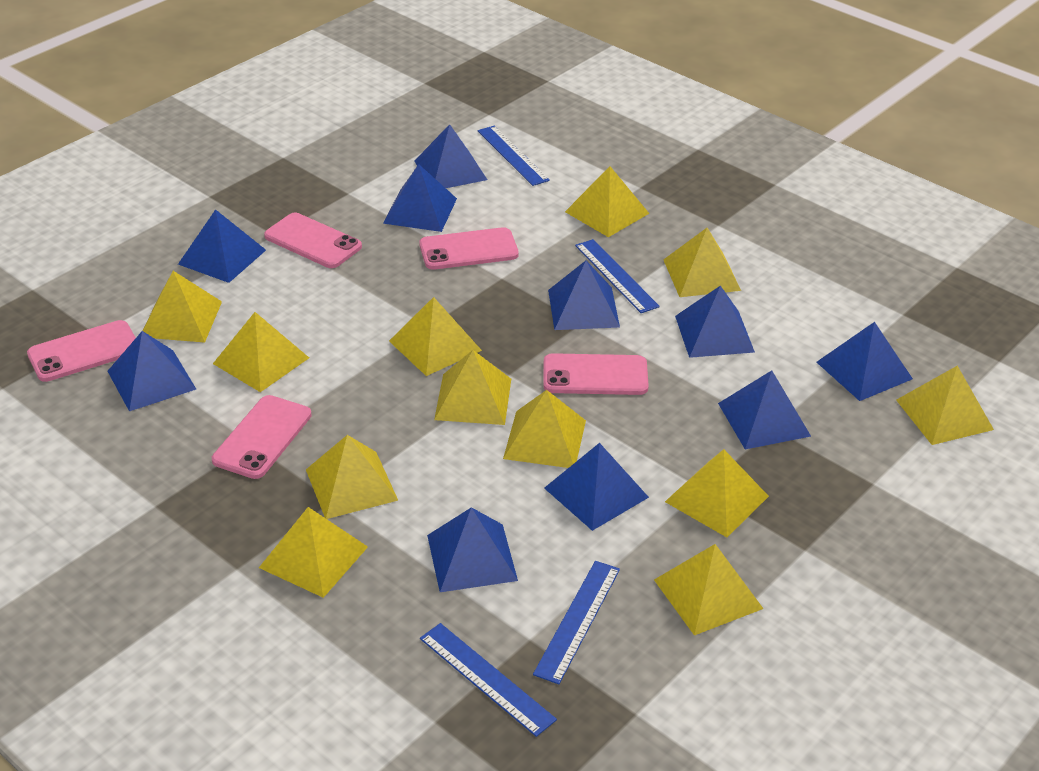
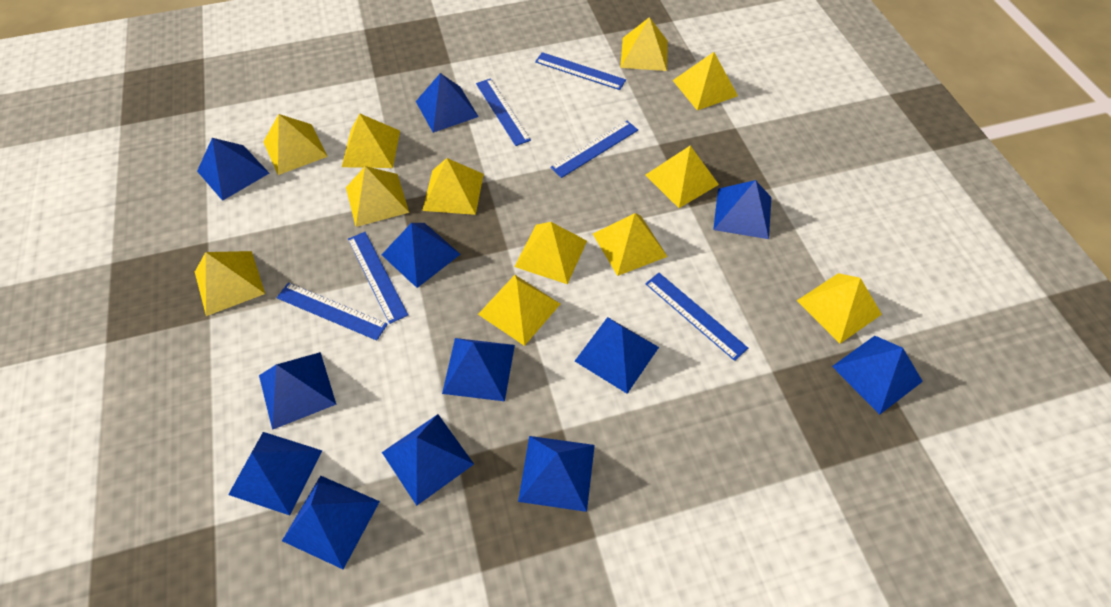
blue pyramid: [108,331,196,411] [178,209,266,283] [383,164,457,232] [415,124,487,188] [427,507,518,592] [544,443,649,531] [548,261,620,330] [675,285,755,358] [718,370,811,449] [817,322,913,401] = 10 -> [197,138,269,201] [228,432,322,515] [259,352,336,430] [282,476,380,569] [382,223,461,288] [382,414,474,506] [416,73,479,133] [442,338,515,401] [518,436,595,512] [575,317,659,394] [713,180,771,239] [832,336,923,415] = 12
blue ruler: [420,623,557,737] [478,126,550,186] [533,561,620,684] [575,239,660,313] = 4 -> [277,283,388,340] [348,232,408,324] [476,78,531,146] [535,52,626,90] [550,121,638,178] [645,273,748,361] = 6
pink phone: [27,320,136,382] [212,395,312,479] [264,213,362,268] [419,227,519,270] [543,353,649,395] = 5 -> none = 0

